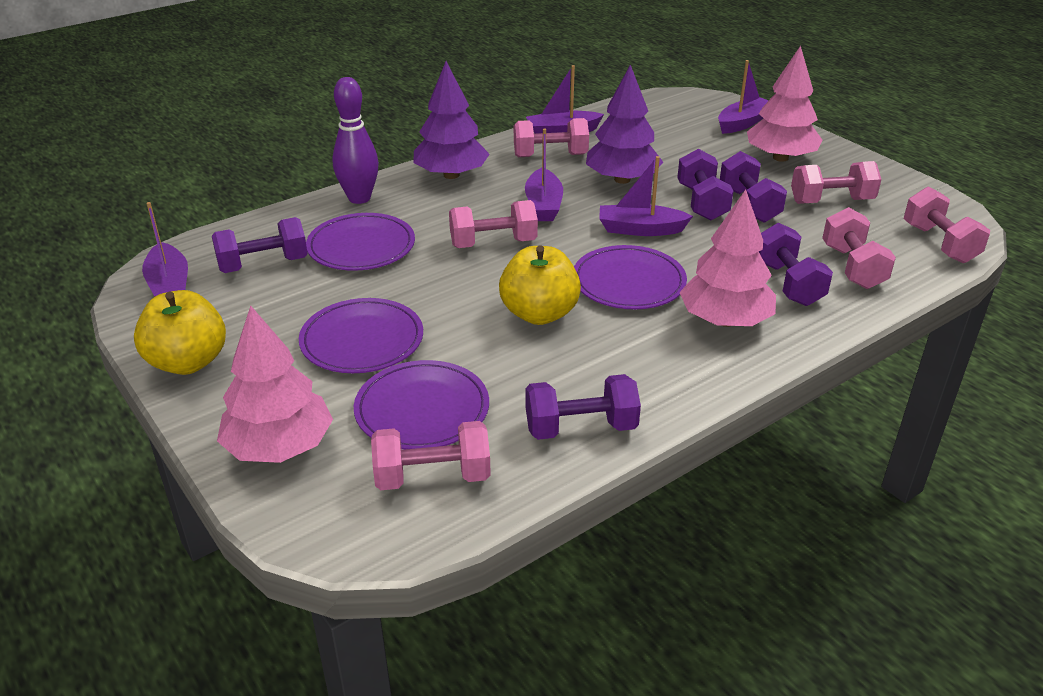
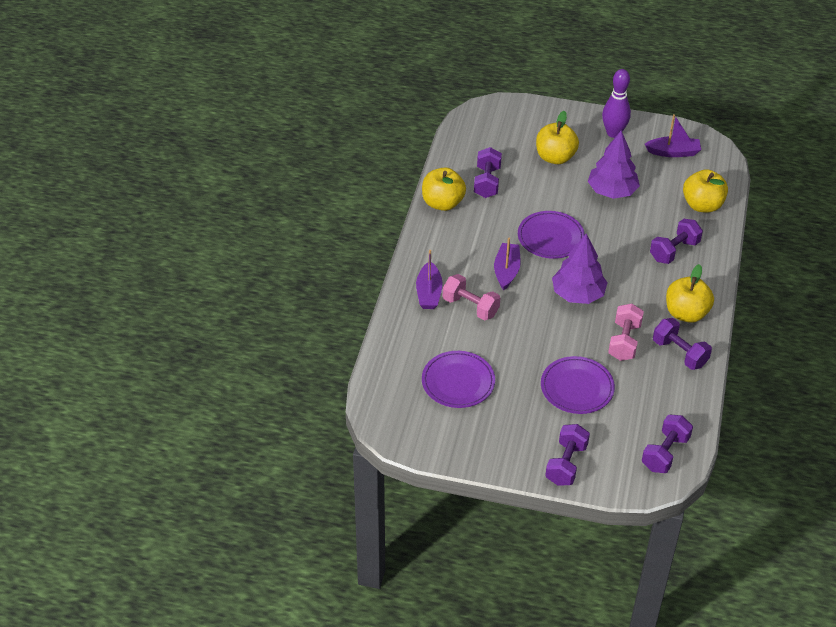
pink dumbbell: [371,421,491,490] [449,200,538,248] [514,118,589,157] [791,161,882,204] [822,207,896,289] [904,186,990,263] = 6 -> [443,274,500,321] [608,304,644,361] = 2
pink tree: [217,305,333,463] [679,189,776,327] [747,46,823,162] = 3 -> none = 0
purple boat: [142,202,188,297] [525,129,563,221] [526,65,604,134] [599,156,693,236] [718,60,769,134] = 5 -> [416,250,443,309] [494,238,521,290] [645,114,701,157] = 3
purple plate: [299,298,423,373] [306,213,415,271] [354,360,489,449] [574,245,687,309] = 4 -> [422,351,495,408] [518,211,585,259] [541,356,615,414] = 3
yellow apple: [134,290,226,375] [499,245,581,325] = 2 -> [422,167,466,211] [536,111,579,164] [666,264,714,323] [683,169,728,212] = 4

